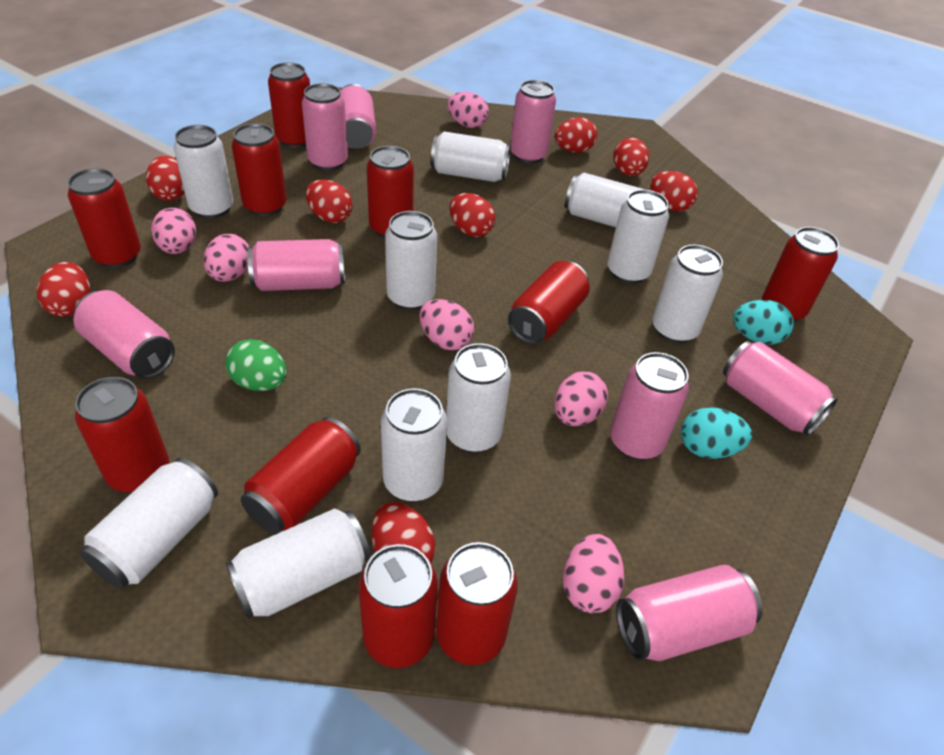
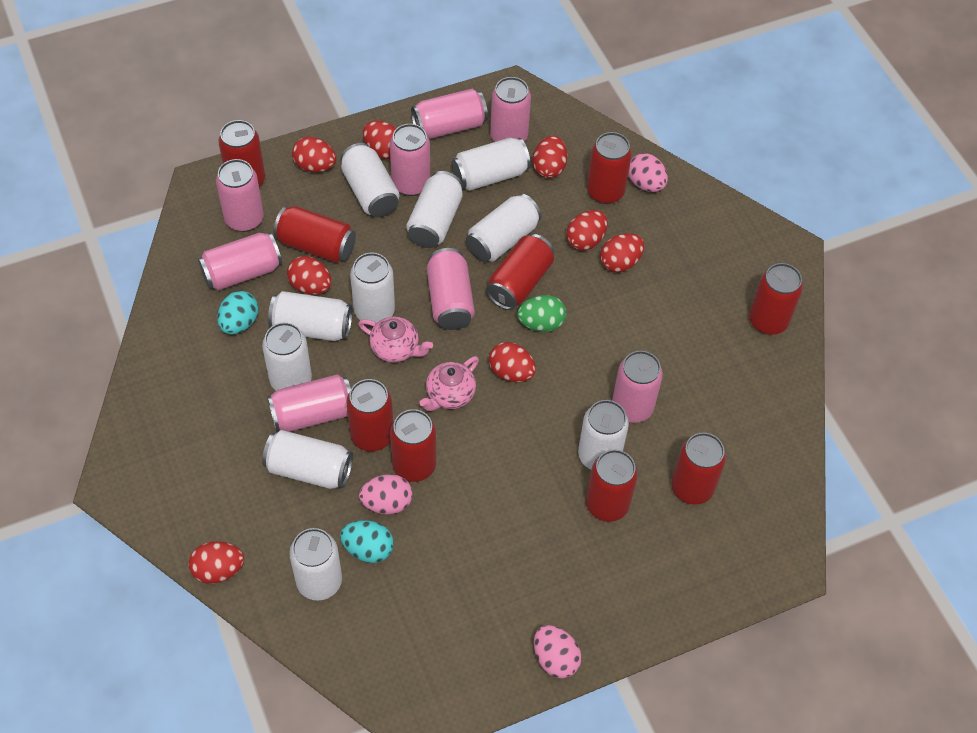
pink egg: [151,208,196,254] [204,234,249,282] [420,299,474,350] [447,92,489,128] [554,371,608,426] [563,534,625,613] = 6 -> [359,474,412,515] [534,625,582,679] [628,153,668,192] = 3
pink teapot: none = 0 -> [358,317,433,362] [419,356,479,411] = 2
red can: [68,168,141,268] [75,377,169,493] [232,123,287,216] [241,417,361,534] [268,62,310,148] [358,544,438,668] [367,146,414,238] [436,542,518,665] [508,261,590,344] [762,227,839,321] = 10 -> [218,120,265,186] [273,206,356,263] [346,379,393,451] [390,409,436,482] [486,234,554,310] [586,450,638,522] [587,132,632,204] [671,433,726,505] [749,263,803,335] = 9

